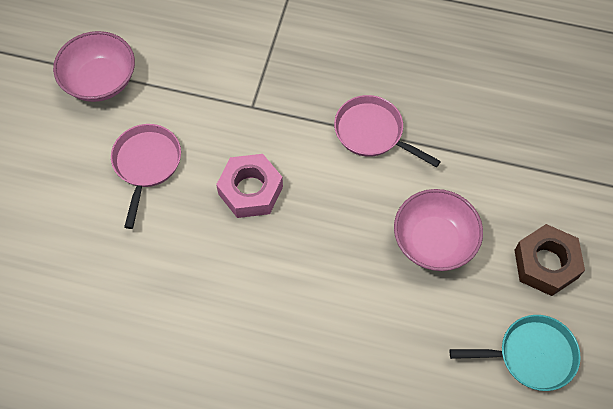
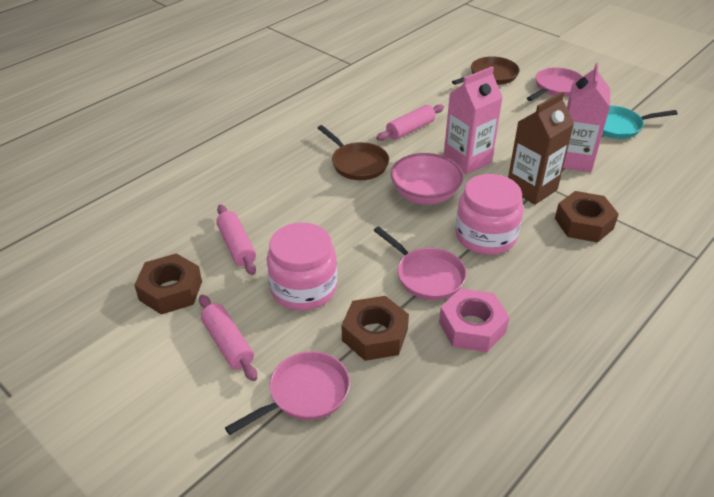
brown carton: none = 0 -> [508,92,574,205] = 1
brown nut: [514,224,585,296] = 1 -> [134,253,202,315] [342,296,409,361] [555,191,619,243] = 3
brown pan: none = 0 -> [318,125,389,180] [452,56,519,85] = 2
pink bowl: [53,31,135,102] [394,189,483,271] = 2 -> [391,153,464,205] = 1
pink carton: none = 0 -> [444,66,503,175] [563,63,610,172] = 2
pink jar: none = 0 -> [266,222,337,311] [455,174,523,255] = 2
pink pan: [111,124,181,229] [334,95,441,168] = 2 -> [225,351,350,435] [373,226,467,300] [527,67,583,101] = 3
pink rolling pin: none = 0 -> [199,295,257,381] [216,205,256,275] [376,104,444,141] = 3

